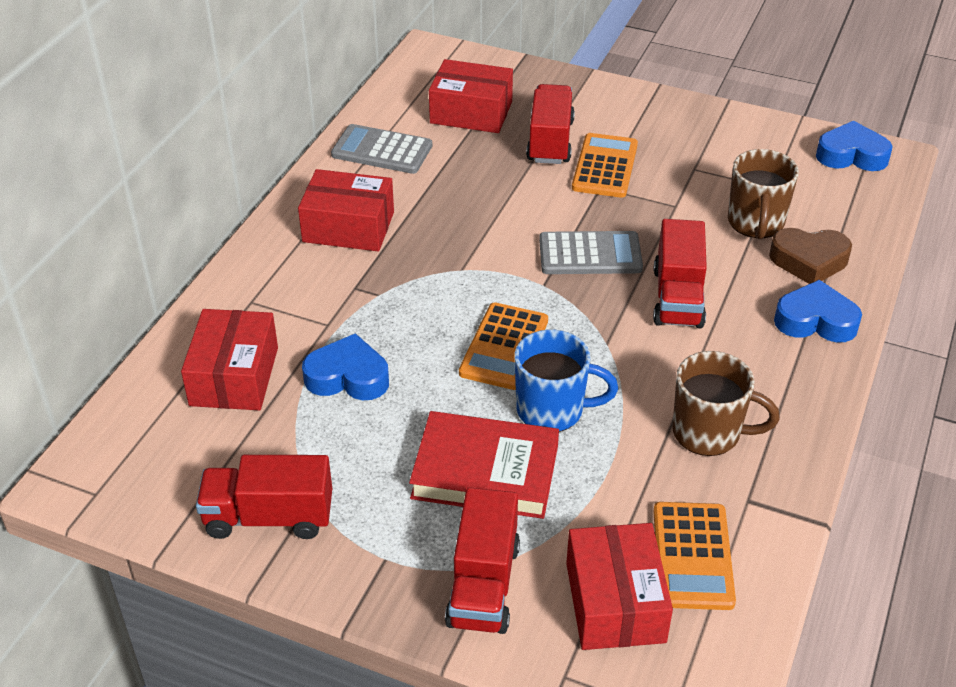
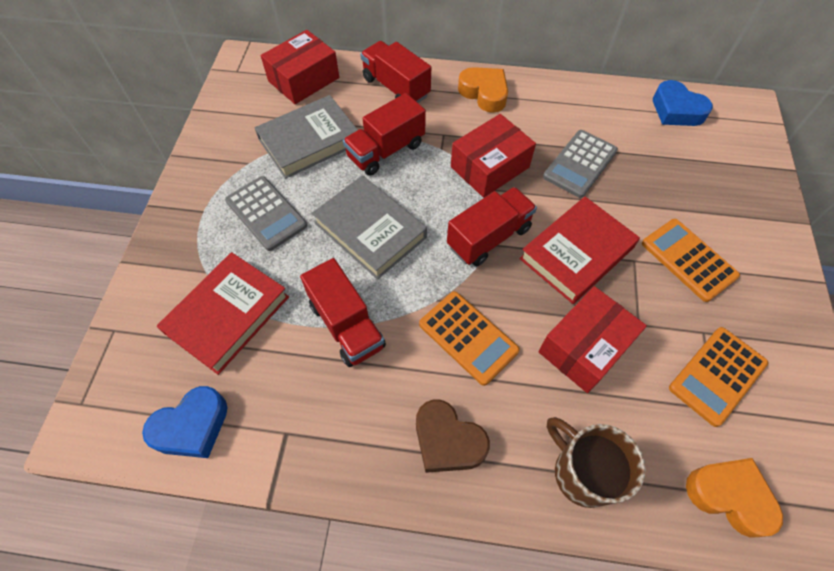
blue heart: [302,333,389,400] [774,280,862,342] [816,121,893,171] = 3 -> [142,386,228,458] [653,80,713,126] = 2
blue mug: [514,330,618,432] = 1 -> none = 0
brown mug: [672,351,780,456] [728,149,799,240] = 2 -> [547,417,646,508] = 1
grey book: none = 0 -> [255,95,358,179] [312,175,427,280] = 2
orange heart: none = 0 -> [458,67,508,113] [686,458,783,538] = 2
red book: [409,411,559,519] = 1 -> [157,252,289,375] [519,197,640,304] = 2
red box: [181,309,278,410] [298,169,394,251] [429,59,513,133] [566,523,673,650] = 4 -> [261,30,339,104] [451,114,536,198] [538,286,647,393] = 3

